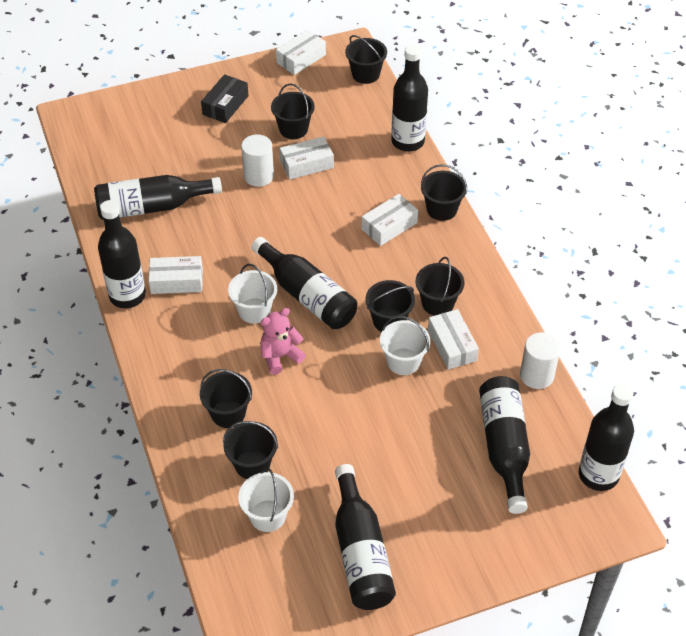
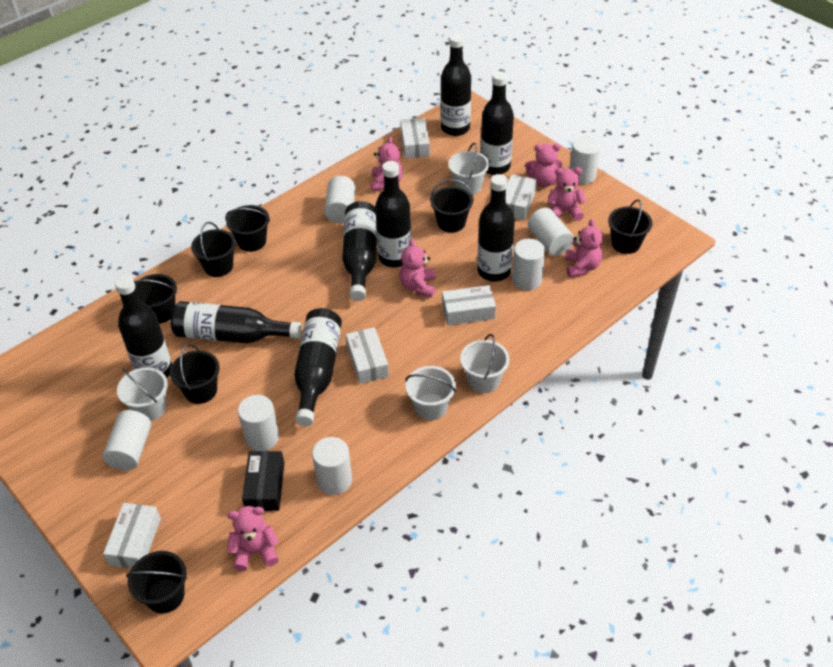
black bottle: [94,175,222,220] [98,200,146,308] [251,237,357,329] [335,464,396,610] [391,44,428,152] [479,376,530,514] [579,384,634,491] = 7 -> [115,276,172,378] [171,301,302,343] [294,308,342,426] [342,201,377,301] [375,161,411,268] [441,34,471,136] [477,174,515,282] [480,71,514,175] = 8
pink teddy bear: [260,308,306,375] = 1 -> [227,506,279,571] [370,137,403,191] [399,238,435,297] [525,143,563,187] [547,167,586,221] [565,219,603,277] = 6
white bucket: [228,264,277,324] [238,467,294,532] [380,316,430,375] = 3 -> [117,367,168,421] [406,366,456,420] [448,143,489,195] [460,334,510,393] = 4
white cylinder: [241,134,274,187] [520,333,561,389] = 2 -> [103,410,151,470] [238,395,279,451] [312,437,352,495] [324,176,356,223] [512,239,545,290] [528,208,574,256] [569,136,601,184] = 7

